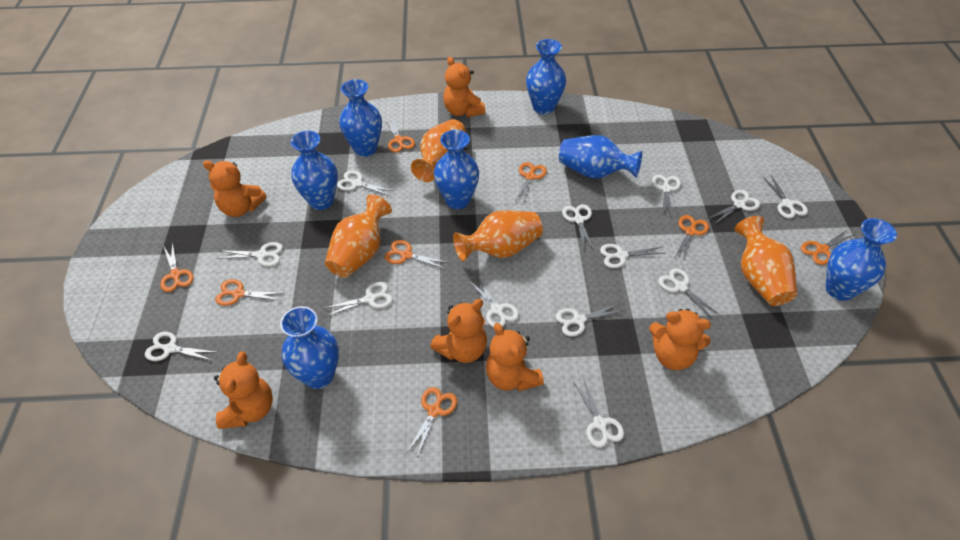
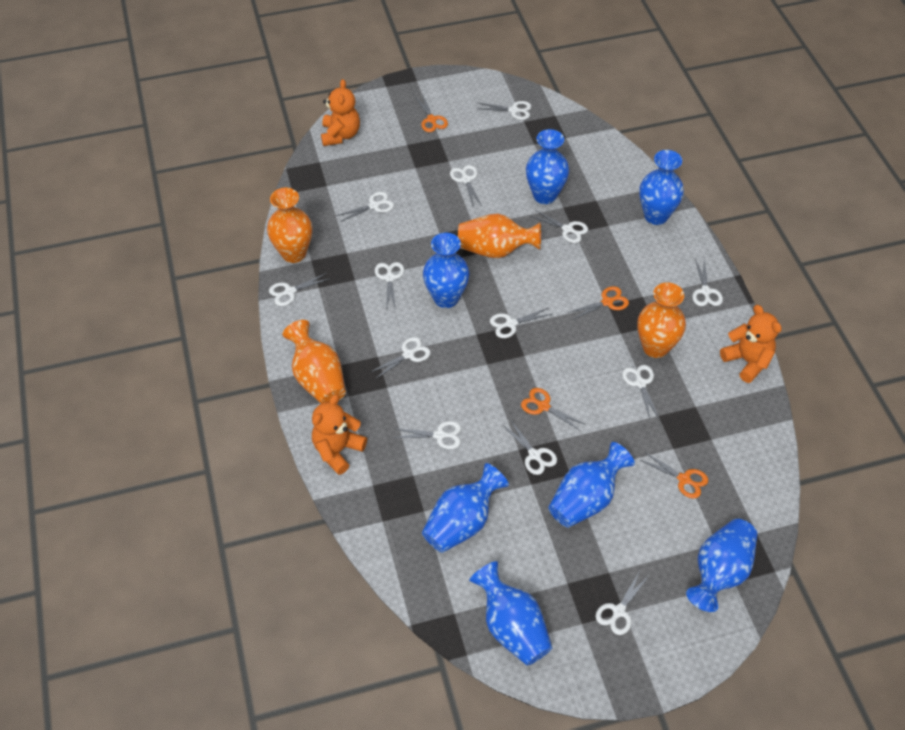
orange scissors: [160,242,194,292] [215,279,282,306] [385,117,415,152] [385,240,449,269] [406,387,457,457] [515,162,547,204] [675,215,709,262] [801,229,856,265] = 8 -> [415,96,448,132] [521,388,586,431] [568,286,629,320] [641,452,708,498] = 4
orange teddy bear: [203,160,267,217] [214,351,273,429] [430,299,487,363] [443,57,486,117] [486,323,544,391] [649,309,711,370] = 6 -> [312,395,367,475] [321,79,360,146] [720,305,782,383] = 3

